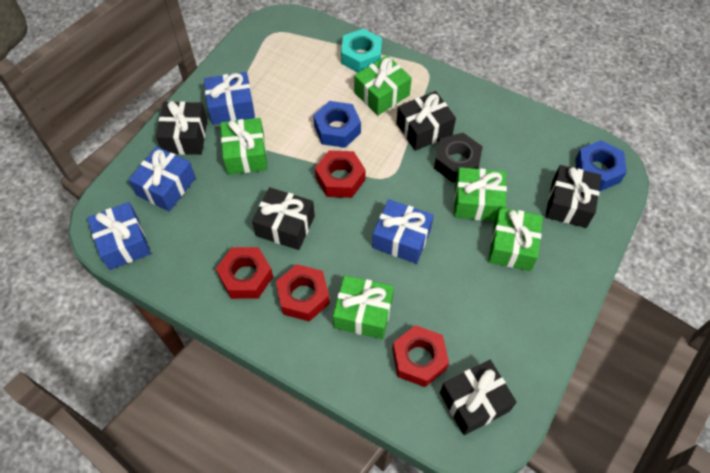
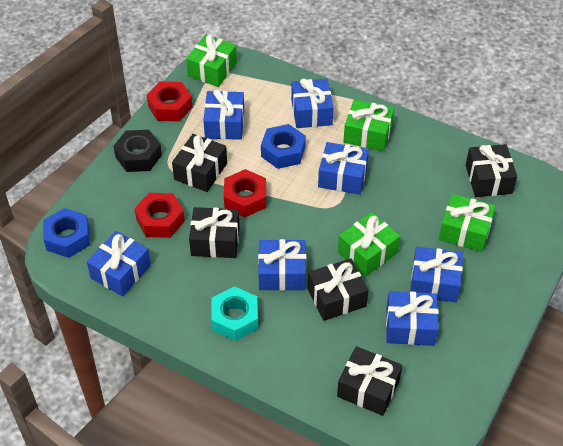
blue gift: [87,202,151,270] [129,146,196,212] [204,72,255,125] [372,199,434,264] = 4 -> [87,231,151,297] [203,89,244,140] [258,239,306,291] [291,79,334,128] [318,142,369,195] [386,291,439,346] [410,247,463,302] = 7
green gift: [221,118,267,175] [333,275,394,339] [354,55,412,115] [454,167,507,221] [488,207,543,271] = 5 -> [186,34,237,87] [338,212,400,277] [343,99,394,151] [439,194,496,252] = 4
red nut: [216,247,273,299] [276,264,330,321] [315,150,366,198] [392,325,449,387] = 4 -> [134,193,185,238] [147,82,193,121] [224,169,266,217] = 3

